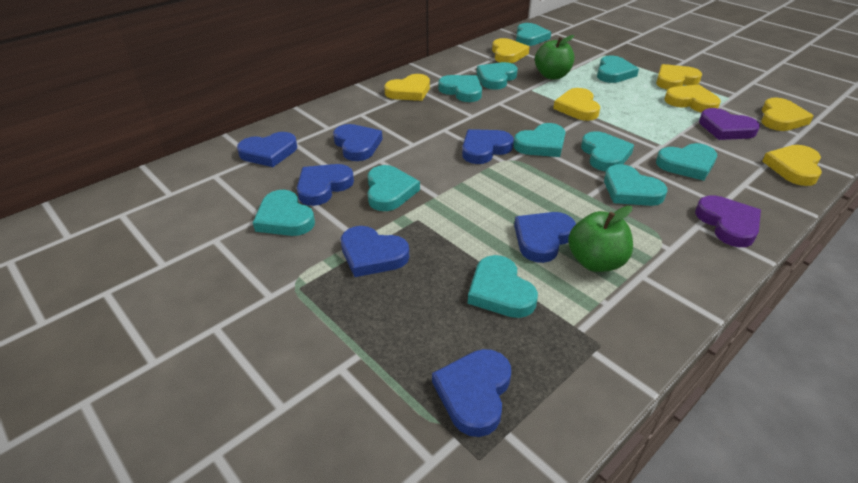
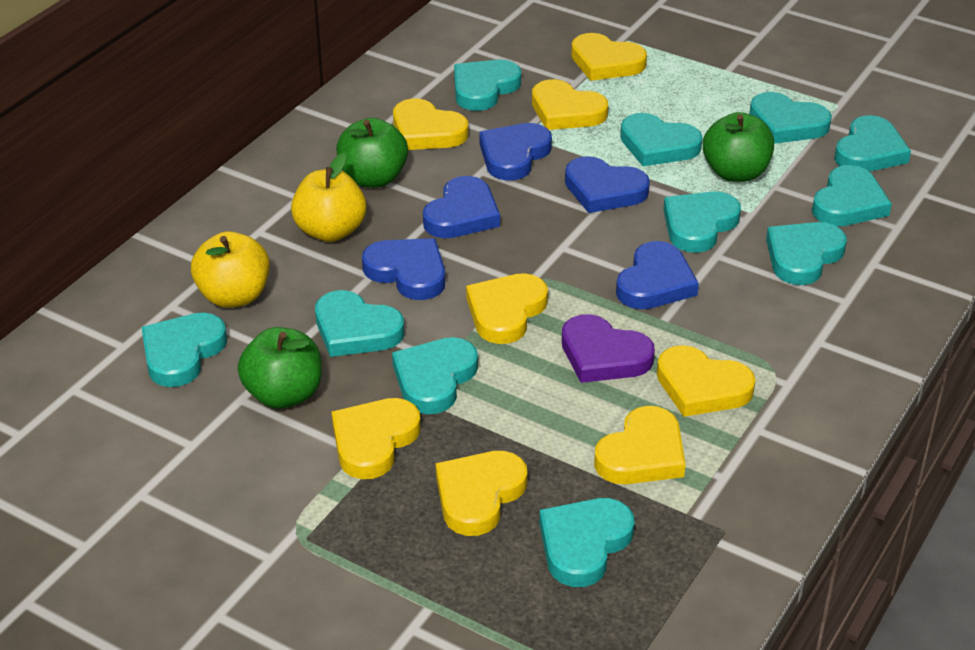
blue heart: [237,132,297,167] [297,164,354,206] [333,124,383,161] [341,226,409,277] [432,349,511,437] [462,129,514,164] [514,212,576,263] = 7 -> [362,238,445,300] [423,176,500,238] [479,123,552,180] [565,156,650,213] [616,241,699,309] = 5
green apple: [535,35,574,79] [568,206,633,272] = 2 -> [238,327,322,409] [336,118,408,188] [703,112,774,182] = 3
purple heart: [695,195,761,247] [699,108,760,140] = 2 -> [562,314,655,383] = 1
yellow apple: none = 0 -> [191,231,270,308] [291,153,366,242] = 2
yellow heart: [384,74,430,101] [492,38,529,63] [553,88,600,121] [656,64,702,90] [665,85,721,113] [761,98,814,131] [762,145,822,186] = 7 -> [332,398,421,479] [393,98,468,150] [436,451,527,536] [466,273,548,344] [532,79,608,130] [571,33,647,81] [594,406,686,484] [657,345,756,417] = 8

